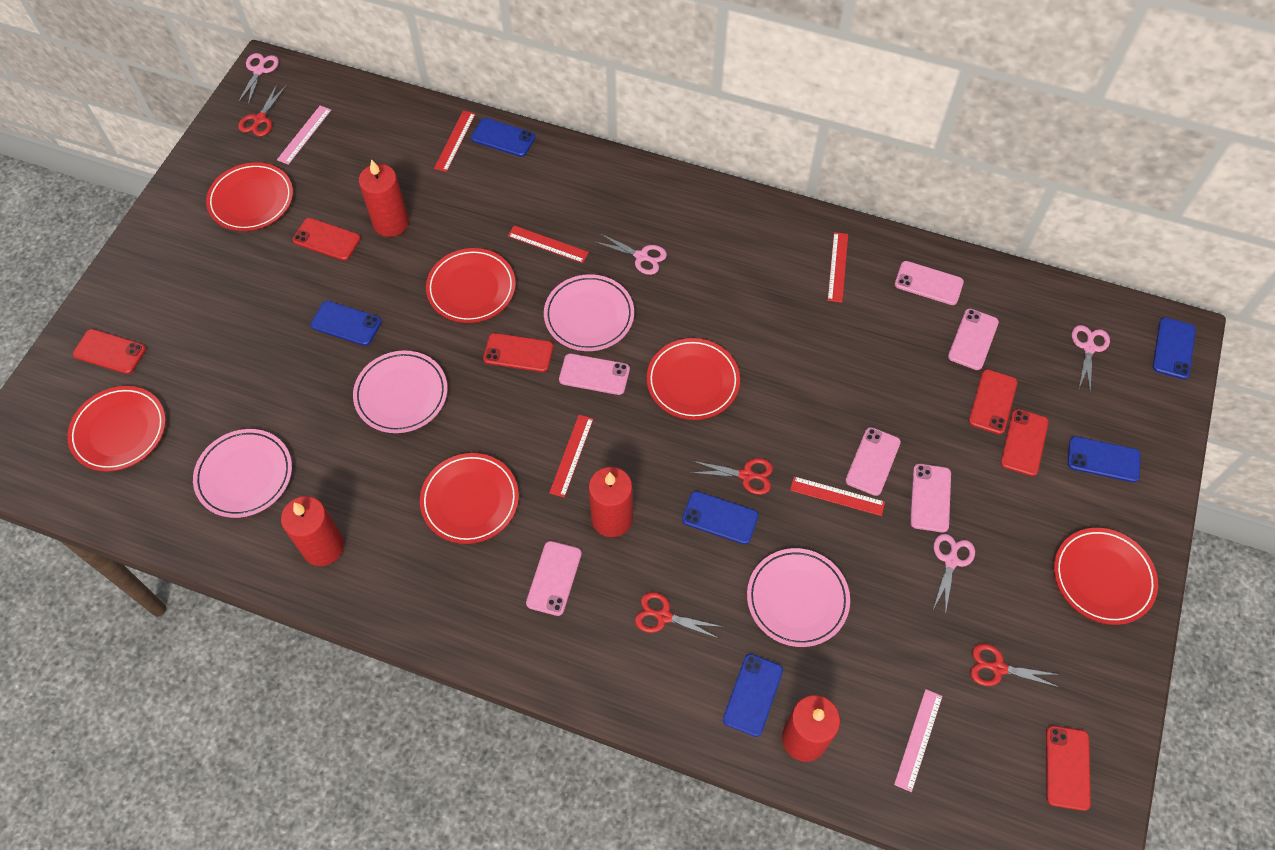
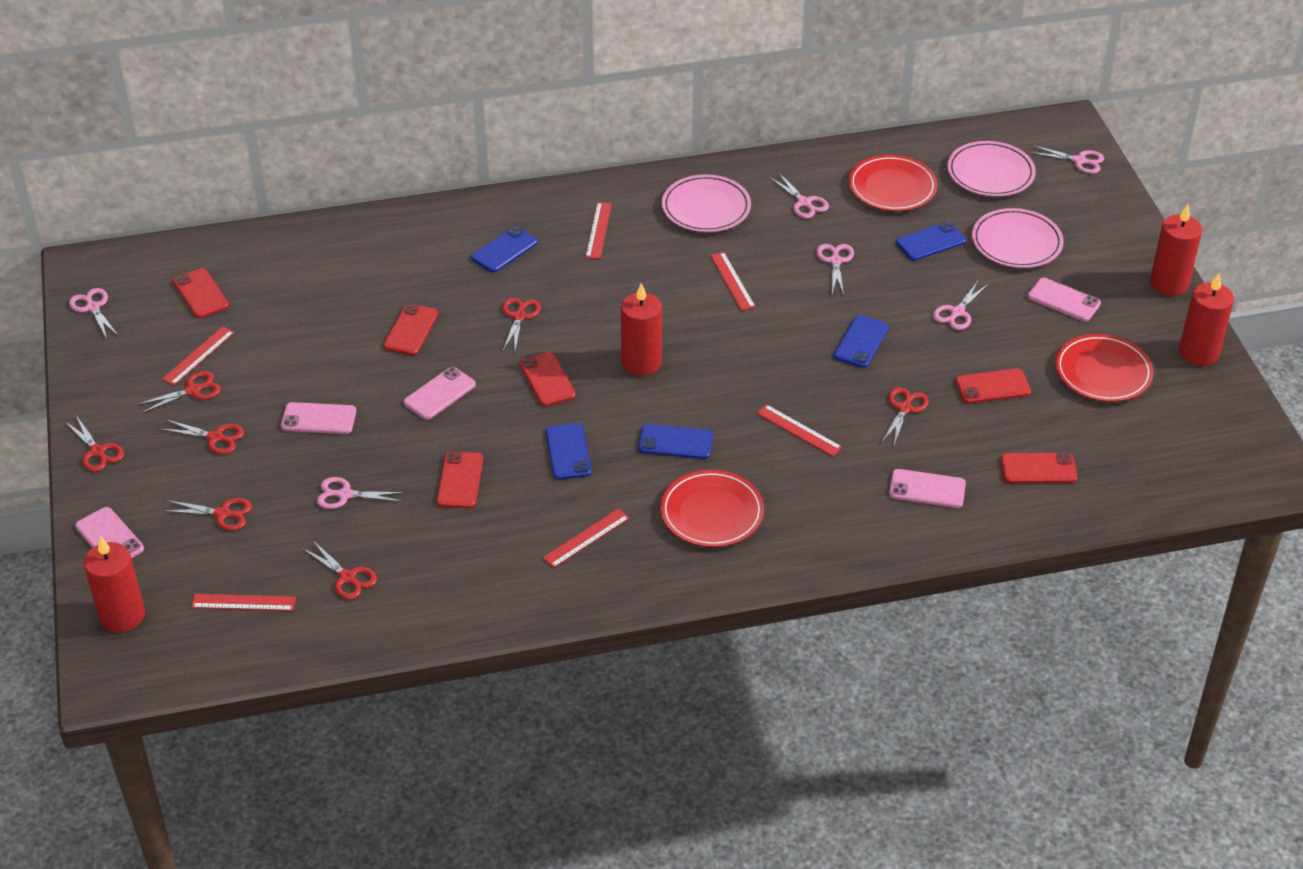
blue phone: [311,301,382,346] [471,118,535,157] [682,491,758,544] [723,654,783,737] [1068,436,1141,482] [1153,317,1196,379] = 6 -> [471,226,538,273] [546,423,592,480] [638,424,713,459] [834,315,889,368] [896,222,966,261] = 5
pink phone: [526,541,582,616] [559,353,630,395] [845,427,901,496] [895,261,964,305] [910,464,951,533] [948,309,999,370] = 6 -> [75,507,144,558] [281,402,356,434] [404,367,476,420] [889,469,966,508] [1027,278,1101,322] = 5
pink plate: [193,429,292,518] [353,351,448,433] [544,274,634,351] [747,548,850,647] = 4 -> [662,174,751,232] [947,141,1036,197] [972,208,1064,268] = 3
pink ruler: [277,105,331,165] [894,689,942,792] = 2 -> none = 0
pink scissors: [238,53,279,105] [595,233,667,275] [933,534,975,615] [1072,325,1110,393] = 4 -> [69,288,119,339] [317,477,405,509] [770,173,829,218] [816,244,854,295] [933,281,988,330] [1029,145,1104,174] = 6
red plate: [67,386,166,472] [206,162,293,231] [420,453,519,544] [426,248,516,323] [647,338,740,420] [1054,528,1158,625] = 6 -> [660,470,764,547] [849,155,937,211] [1055,334,1154,402] = 3
red ruler: [434,111,476,172] [508,226,589,263] [549,415,594,498] [790,476,885,516] [827,232,848,303] = 5 -> [162,326,235,386] [191,594,296,611] [543,508,630,568] [585,202,612,259] [710,252,756,311] [756,404,842,457] = 6
red scissors: [238,84,286,137] [635,592,723,639] [690,458,773,495] [970,644,1060,688] = 4 -> [66,415,124,472] [137,371,221,413] [160,419,244,454] [165,498,252,530] [303,541,377,600] [502,298,541,350] [882,387,929,445] = 7

